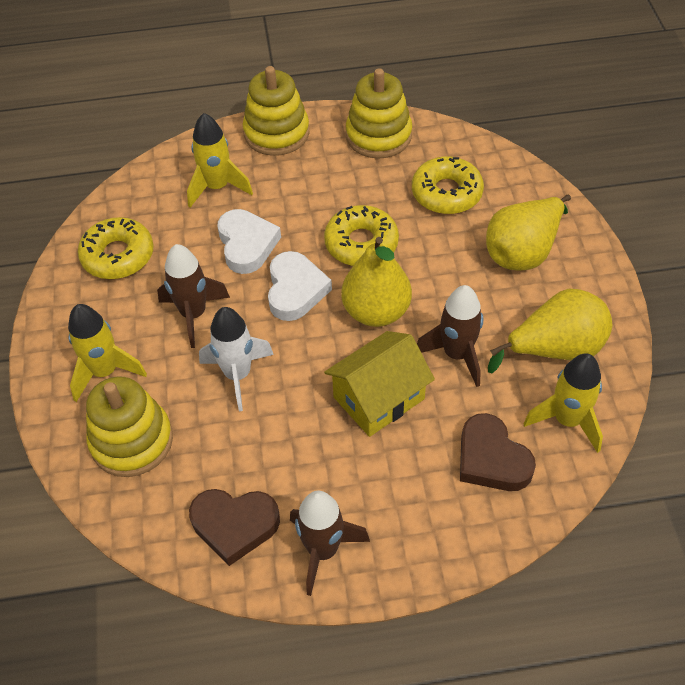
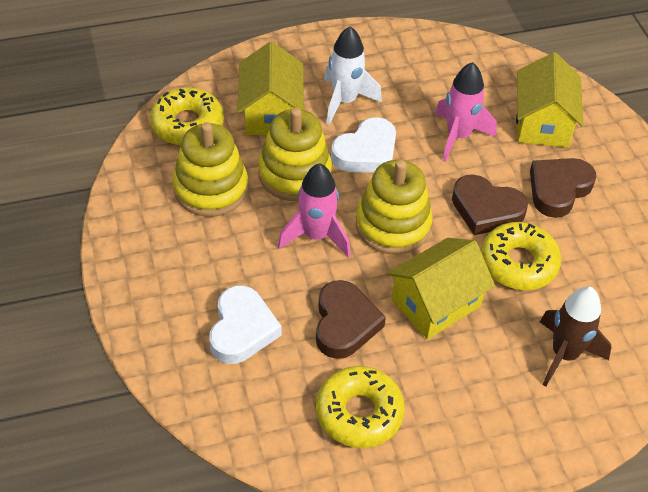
brown heart: [189,489,280,566] [460,413,536,491] = 2 -> [316,280,386,359] [452,174,528,235] [530,158,596,218] = 3
brown rocket: [157,244,230,348] [290,491,370,596] [417,285,483,387] = 3 -> [540,286,611,387] = 1
pink rocket: none = 0 -> [278,163,350,257] [435,62,497,162] = 2
yellow house: [324,331,435,437] = 1 -> [238,41,304,135] [387,238,495,339] [516,52,583,147] = 3
yellow pear: [341,237,412,327] [486,194,571,271] [488,289,612,373] = 3 -> none = 0
yellow rocket: [68,304,147,402] [187,113,253,208] [523,353,603,453] = 3 -> none = 0

